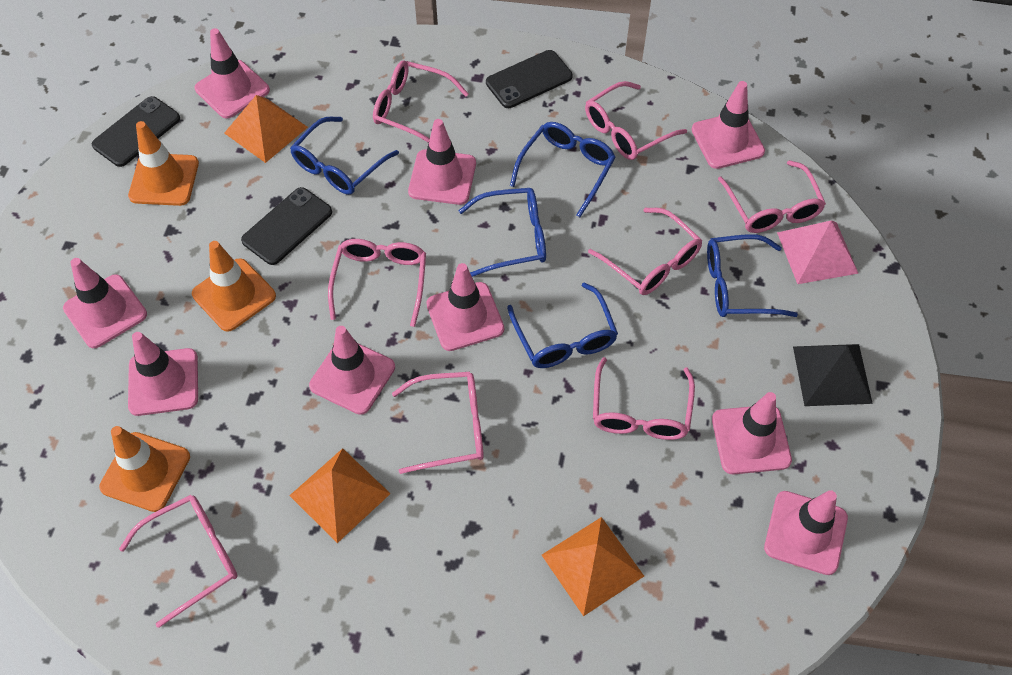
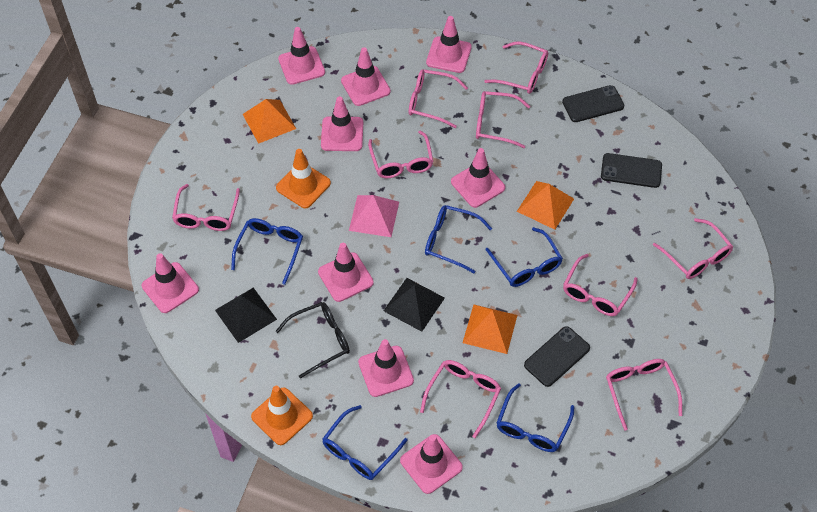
black glasses: none = 0 -> [276,302,350,379] = 1
black pyramid: [793,344,873,406] = 1 -> [215,288,277,343] [384,278,445,332] = 2
orange traffic cone: [99,426,190,512] [128,121,199,206] [192,241,276,332] = 3 -> [251,386,313,445] [276,149,331,208] = 2
pink glasses: [119,495,238,628] [328,239,426,327] [373,61,469,143] [392,372,484,474] [585,81,687,160] [588,208,703,295] [593,357,695,440] [718,160,826,233] = 8 -> [172,184,240,231] [368,131,433,178] [409,69,468,128] [420,360,501,438] [476,91,530,148] [484,42,548,94] [563,254,638,316] [606,359,682,431] [653,218,733,279] = 9

